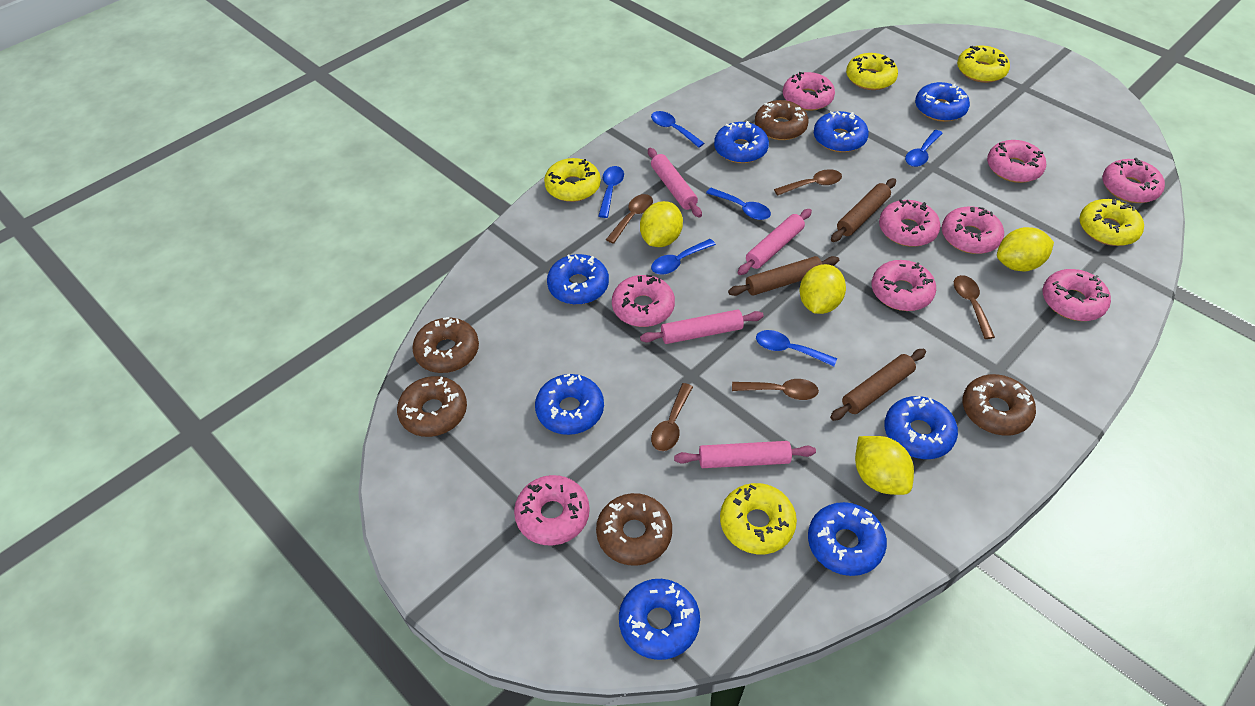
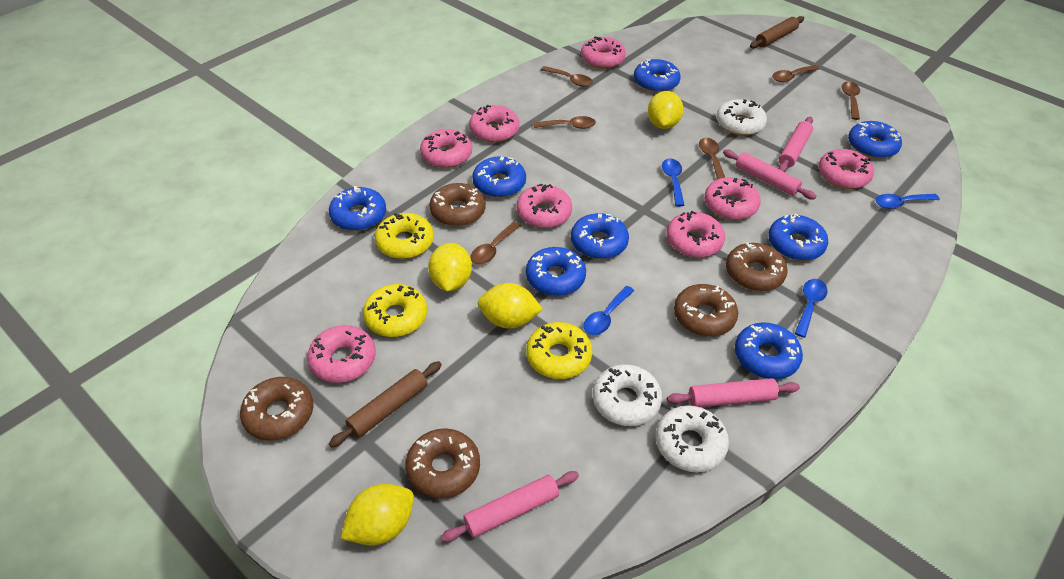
blue spoon: [599,166,624,218] [651,111,704,148] [651,239,716,275] [706,188,771,220] [756,330,837,366] [905,130,943,167] = 6 -> [583,286,634,335] [662,158,685,207] [795,279,828,338] [875,194,940,209] = 4
brown rolling pin: [728,256,839,296] [830,349,926,421] [831,178,896,242] = 3 -> [329,361,442,447] [750,16,804,48] = 2
brown spoon: [606,194,653,244] [651,383,693,451] [732,379,819,400] [774,169,842,196] [954,275,995,339] = 5 -> [470,222,521,264] [533,116,596,129] [541,66,593,87] [699,138,725,180] [772,65,820,82] [842,81,860,120] = 6
pink donut: [514,475,590,546] [612,275,675,327] [783,72,835,111] [872,260,936,311] [879,199,940,247] [942,207,1004,254] [987,140,1046,183] [1042,269,1111,321] [1102,158,1165,203] = 9 -> [307,325,376,383] [420,129,472,168] [469,105,519,142] [516,184,572,228] [581,36,626,69] [667,211,725,257] [704,177,761,220] [818,149,874,189] = 8
white donut: none = 0 -> [593,364,662,426] [656,405,729,472] [716,99,767,136] = 3
yellow donut: [544,158,601,202] [720,483,797,554] [846,53,898,90] [957,46,1010,83] [1079,199,1144,246] = 5 -> [363,284,427,337] [375,213,434,259] [526,322,592,379] = 3

